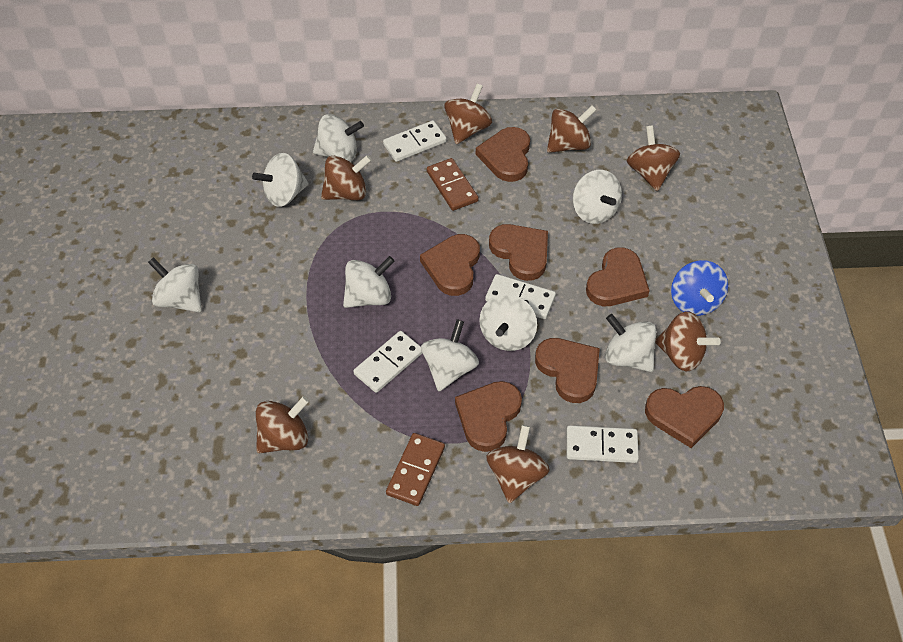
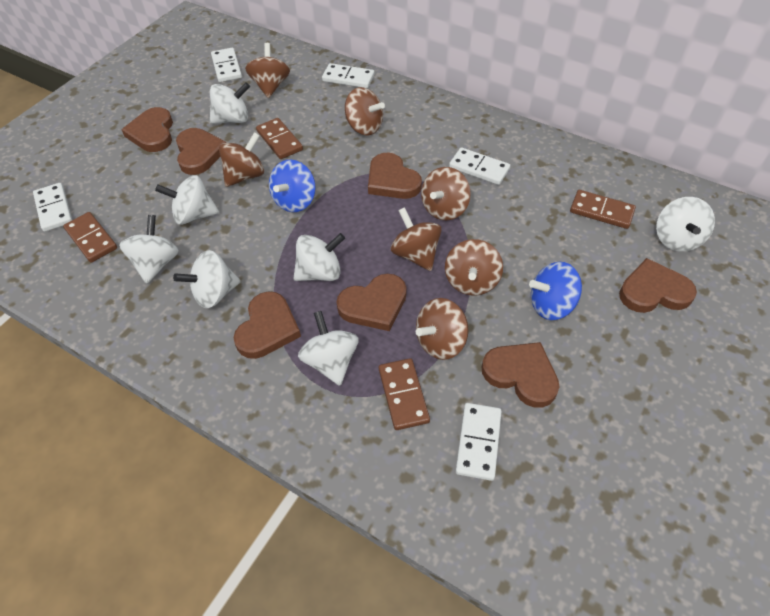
blue spinning top: [671,260,728,316] = 1 -> [269,160,316,212] [529,262,582,320] = 2
brown domino: [386,433,445,506] [427,158,479,211] = 2 -> [63,212,117,263] [256,118,303,159] [379,358,430,430] [570,190,636,229] = 4
white domino: [353,331,422,393] [383,121,447,162] [485,274,556,319] [567,426,639,463] = 4 -> [33,183,72,232] [211,48,242,82] [322,63,374,88] [449,147,510,185] [456,403,502,481] = 5
white spinning top: [148,257,202,312] [252,153,309,207] [313,114,364,162] [343,256,394,308] [421,319,479,391] [479,294,537,351] [573,170,622,224] [605,314,656,372] = 8 -> [119,215,179,284] [155,175,219,225] [173,250,241,308] [210,82,250,124] [293,233,345,281] [298,311,359,386] [656,197,715,252] = 7

